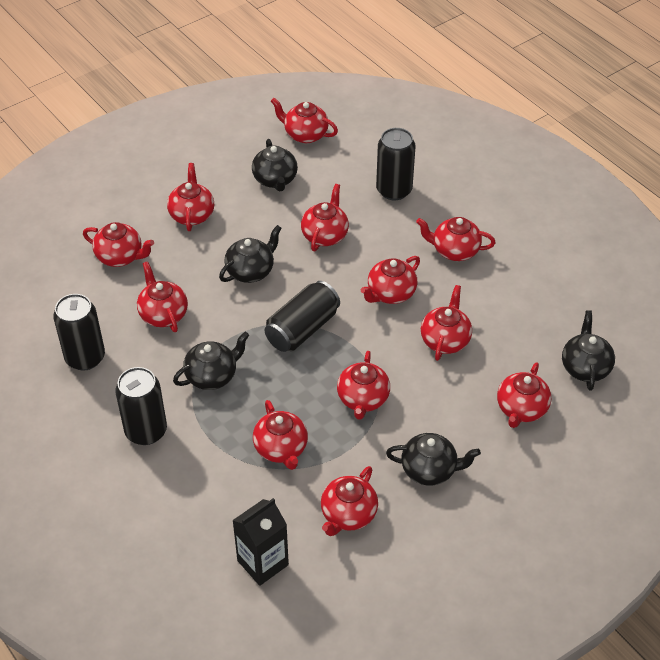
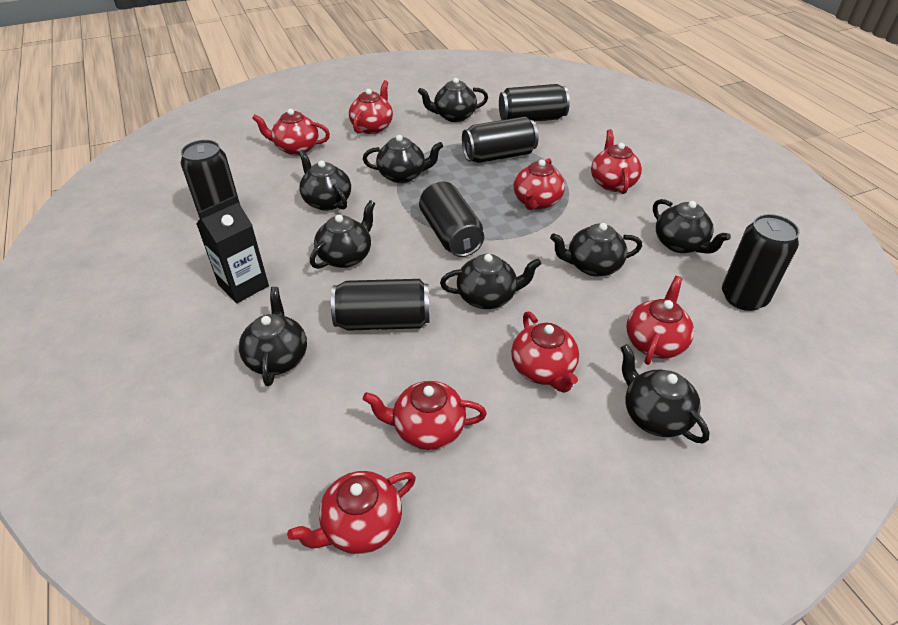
black can: [53,294,105,371] [115,367,167,445] [265,281,340,352] [376,128,415,200] = 4 -> [180,140,240,218] [331,279,430,331] [419,182,484,257] [462,117,538,163] [499,84,570,122] [722,214,800,311] = 6
black teapot: [173,332,249,390] [219,225,282,283] [252,139,298,192] [386,433,481,486] [562,310,615,391] = 5 -> [239,287,307,386] [299,150,351,211] [310,200,375,269] [363,135,443,183] [418,78,488,122] [440,254,542,309] [550,223,642,277] [621,344,710,443] [653,199,731,254] = 9
red teapot: [83,222,154,267] [137,261,188,332] [167,163,214,231] [253,400,308,470] [271,98,338,143] [301,184,349,251] [321,466,378,536] [337,351,390,420] [361,256,420,304] [416,217,496,261] [421,285,472,361] [497,362,551,428] = 12 -> [252,109,330,155] [287,471,416,554] [349,80,393,134] [363,381,487,450] [511,311,579,393] [514,158,565,210] [591,129,642,194] [626,276,694,365] = 8

